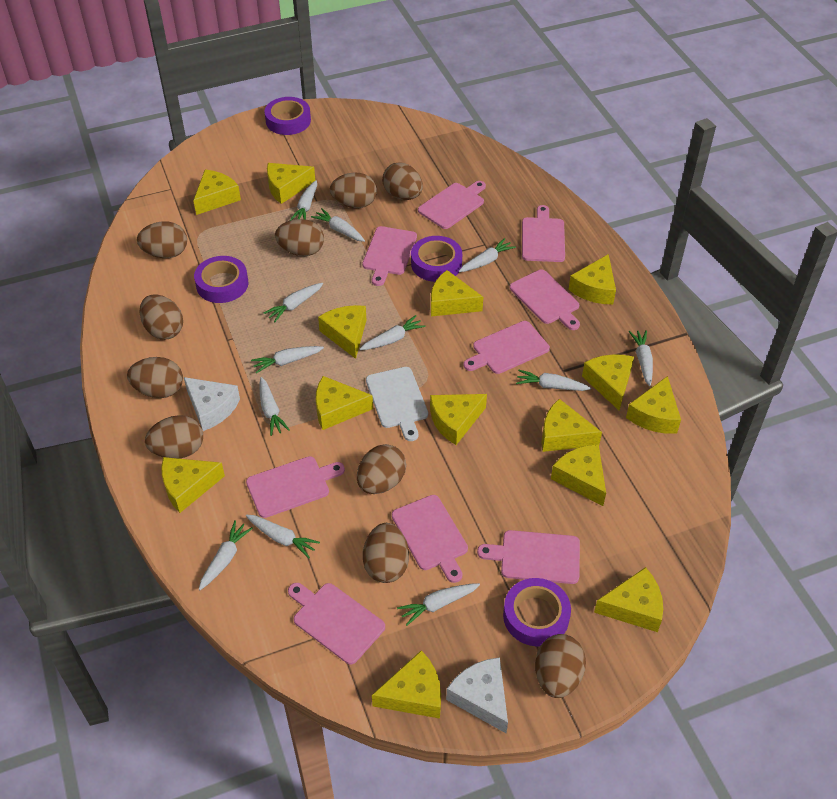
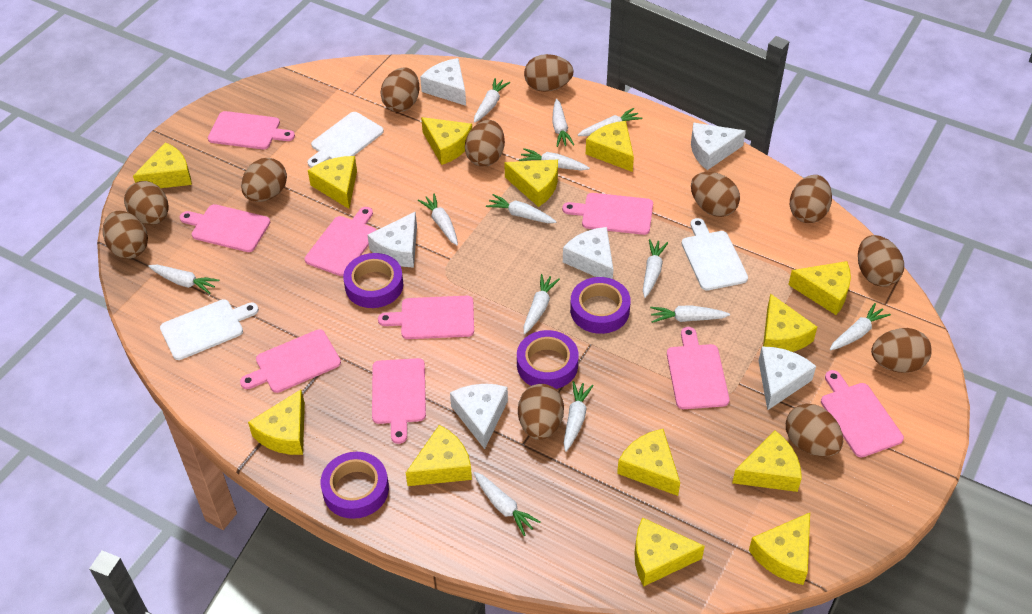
brown egg: [127,357,183,398] [137,222,187,258] [140,294,183,340] [145,415,203,459] [275,219,324,256] [330,172,377,208] [357,444,406,494] [363,523,409,583] [382,162,423,200] [535,634,586,698] = 10 -> [103,211,148,259] [124,181,168,225] [241,158,287,202] [380,68,419,112] [465,120,505,167] [518,384,564,440] [524,54,574,92] [691,172,740,217] [786,404,843,457] [790,175,832,223] [858,235,904,287] [871,328,932,373] = 12
white carrot: [199,520,253,590] [246,515,320,558] [251,346,324,374] [260,377,290,436] [264,283,323,322] [290,180,317,221] [311,208,365,242] [360,315,426,350] [397,583,480,626] [459,238,516,272] [516,370,591,391] [629,330,653,386] = 12 -> [148,265,219,294] [418,194,458,245] [474,78,510,123] [474,472,541,536] [486,194,557,223] [519,148,590,171] [524,274,560,334] [552,99,574,147] [564,381,594,452] [578,108,643,136] [643,239,668,298] [650,305,730,323] [830,303,891,350] = 13
white cheese: [184,377,240,431] [446,657,508,733] = 2 -> [367,211,417,267] [420,58,466,106] [450,384,508,449] [563,227,613,279] [691,123,746,170] [759,347,816,410] = 6
white cutting board: [366,367,428,441] = 1 -> [160,299,259,360] [307,112,384,168] [681,218,748,291] = 3
yellow cheese: [161,457,225,513] [193,170,241,215] [267,163,315,204] [316,376,373,430] [318,305,366,359] [372,650,441,719] [430,394,487,445] [431,270,483,316] [542,399,602,452] [551,444,606,506] [568,254,616,305] [582,354,634,410] [594,567,663,632] [626,376,681,434] = 14 -> [133,142,192,188] [248,389,305,455] [308,156,357,209] [406,425,472,486] [421,117,472,165] [504,159,558,207] [586,121,634,172] [617,429,680,496] [634,517,705,587] [732,430,802,492] [749,513,810,585] [763,293,817,352] [788,261,851,315] = 13

